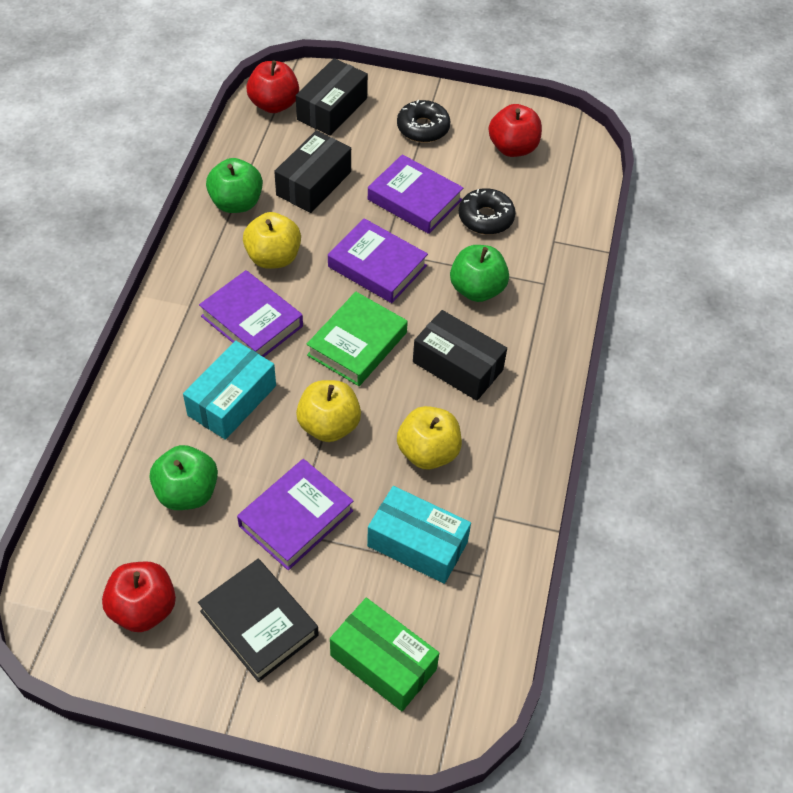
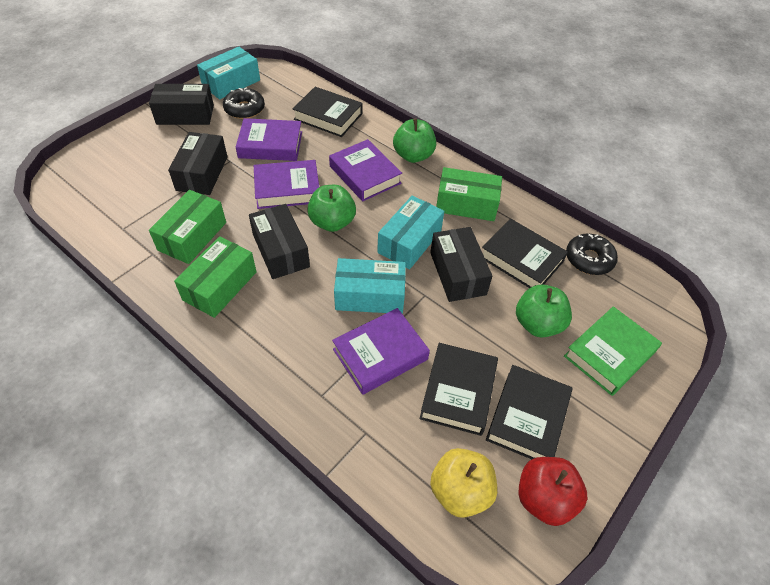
black book: [198,559,319,682] = 1 -> [293,87,363,137] [420,343,498,436] [482,219,568,288] [486,365,573,459] = 4
black box: [274,130,351,213] [296,58,368,136] [413,310,507,401] = 3 -> [149,84,214,125] [168,132,227,195] [249,204,310,279] [430,227,492,302] = 4
green box: [330,598,439,711] = 1 -> [149,190,226,264] [174,236,257,318] [436,167,502,221] = 3
red apple: [102,561,176,632] [246,60,299,113] [489,104,542,157] = 3 -> [518,457,588,526] = 1
turquoise box: [183,341,276,440] [367,486,471,584] = 2 -> [197,47,260,100] [334,258,406,314] [377,196,444,269] = 3
yellow apple: [243,212,301,269] [296,380,361,442] [397,406,462,469] = 3 -> [430,448,497,518] = 1

